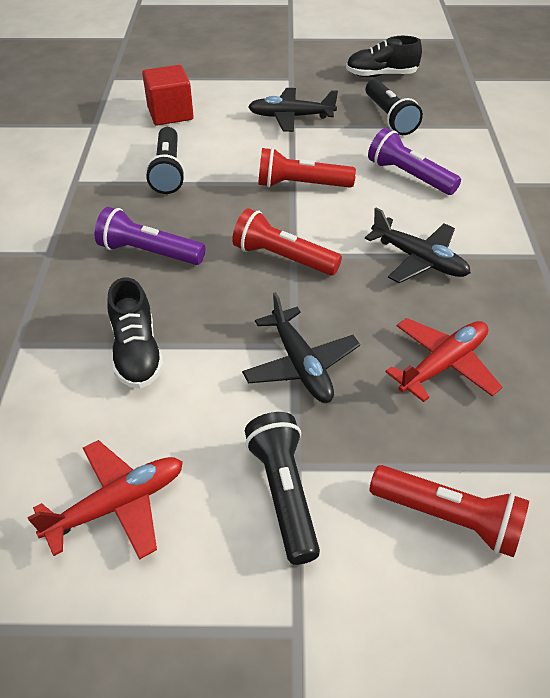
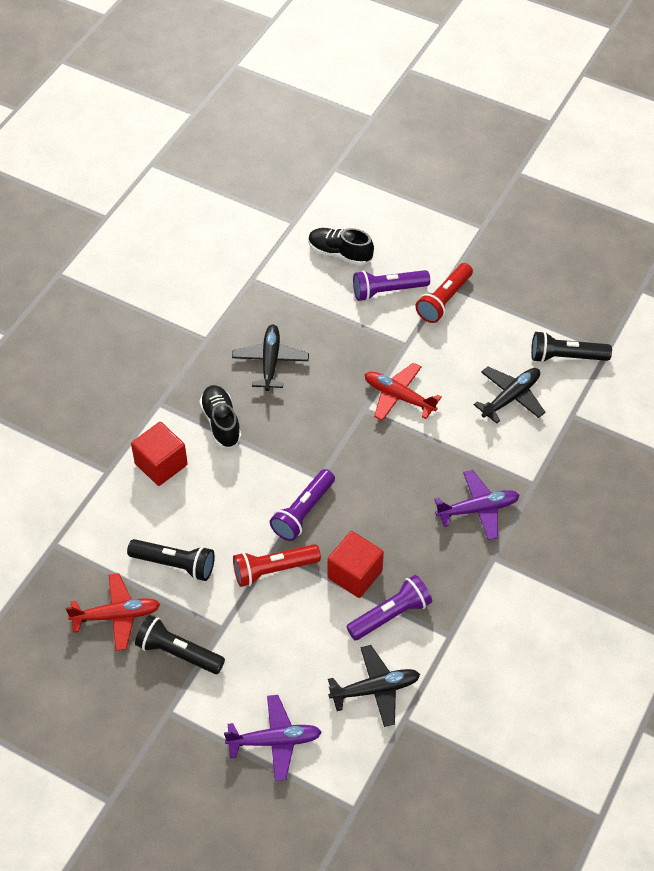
purple flashlight: [95,207,206,265] [368,128,461,195] = 2 -> [270,469,335,541] [346,575,432,640] [353,270,430,301] = 3
purple plane: none = 0 -> [224,695,322,781] [434,470,520,540] = 2
red cube: [142,65,194,125] = 1 -> [131,422,188,486] [328,531,384,598] = 2
red flashlight: [232,208,342,275] [258,148,356,188] [370,465,529,557] = 3 -> [233,544,321,587] [416,263,473,323] = 2

